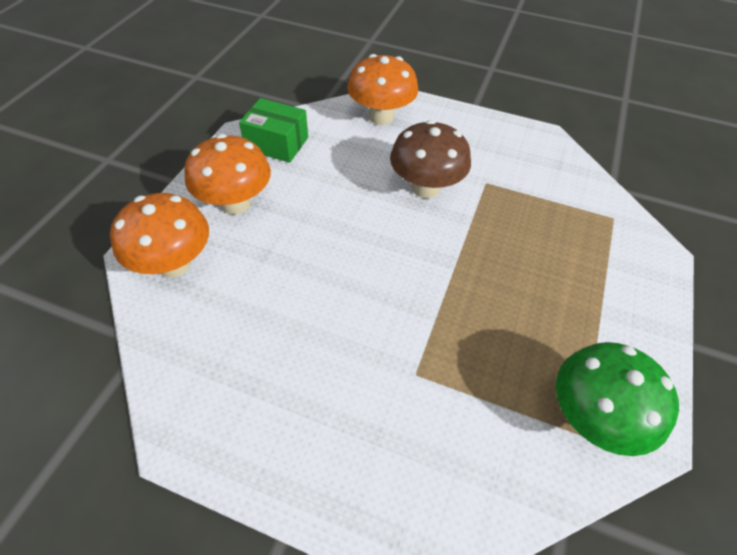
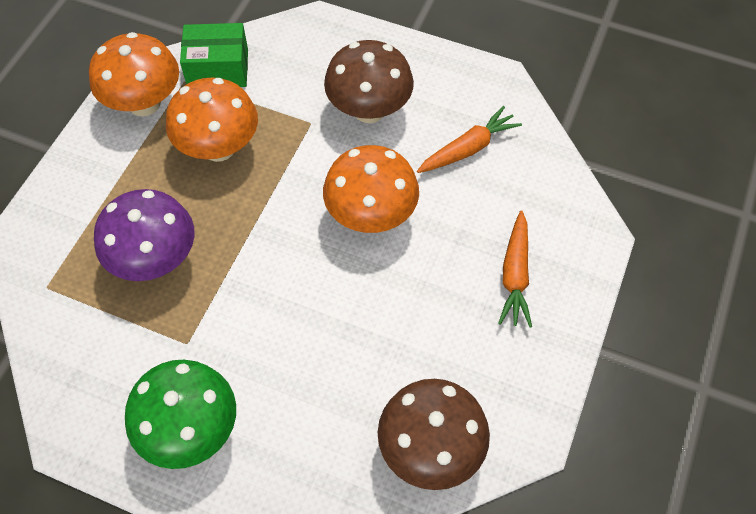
brown mushroom: [390,120,471,199] = 1 -> [324,40,414,123] [378,379,490,490] = 2
orange carrot: none = 0 -> [417,106,522,173] [498,210,532,328] = 2
purple mushroom: none = 0 -> [94,189,194,281] = 1

